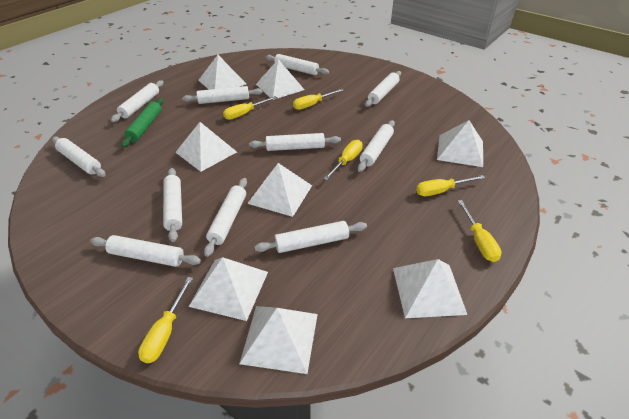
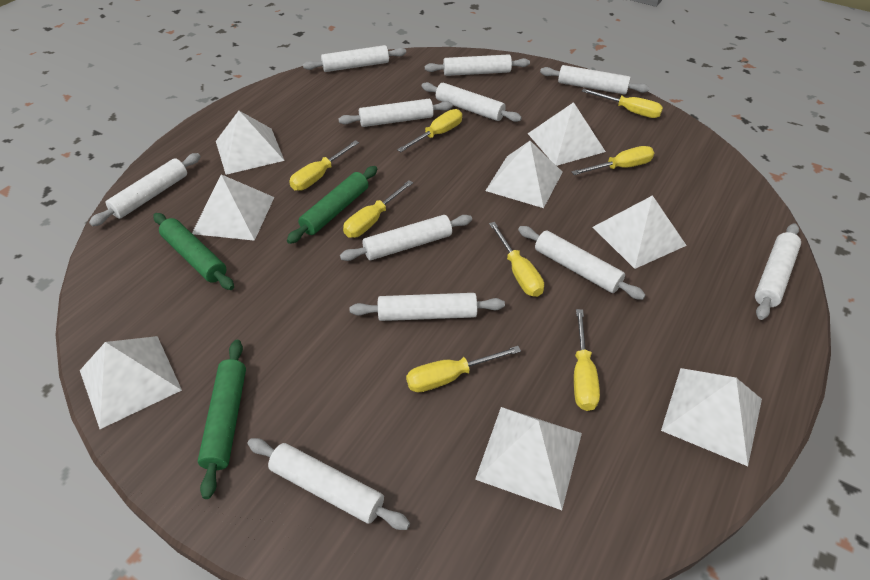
green rolling pin: [121,98,163,148] = 1 -> [154,213,234,290] [198,340,246,499] [287,166,377,244] = 3
yellow screwdriver: [138,277,193,363] [223,96,277,120] [293,89,344,110] [323,140,363,180] [416,175,485,196] [458,200,502,262] = 6 -> [289,140,359,191] [343,180,413,238] [397,109,462,152] [406,346,521,392] [489,222,544,297] [572,146,654,175] [574,309,600,411] [582,89,663,118] = 8

